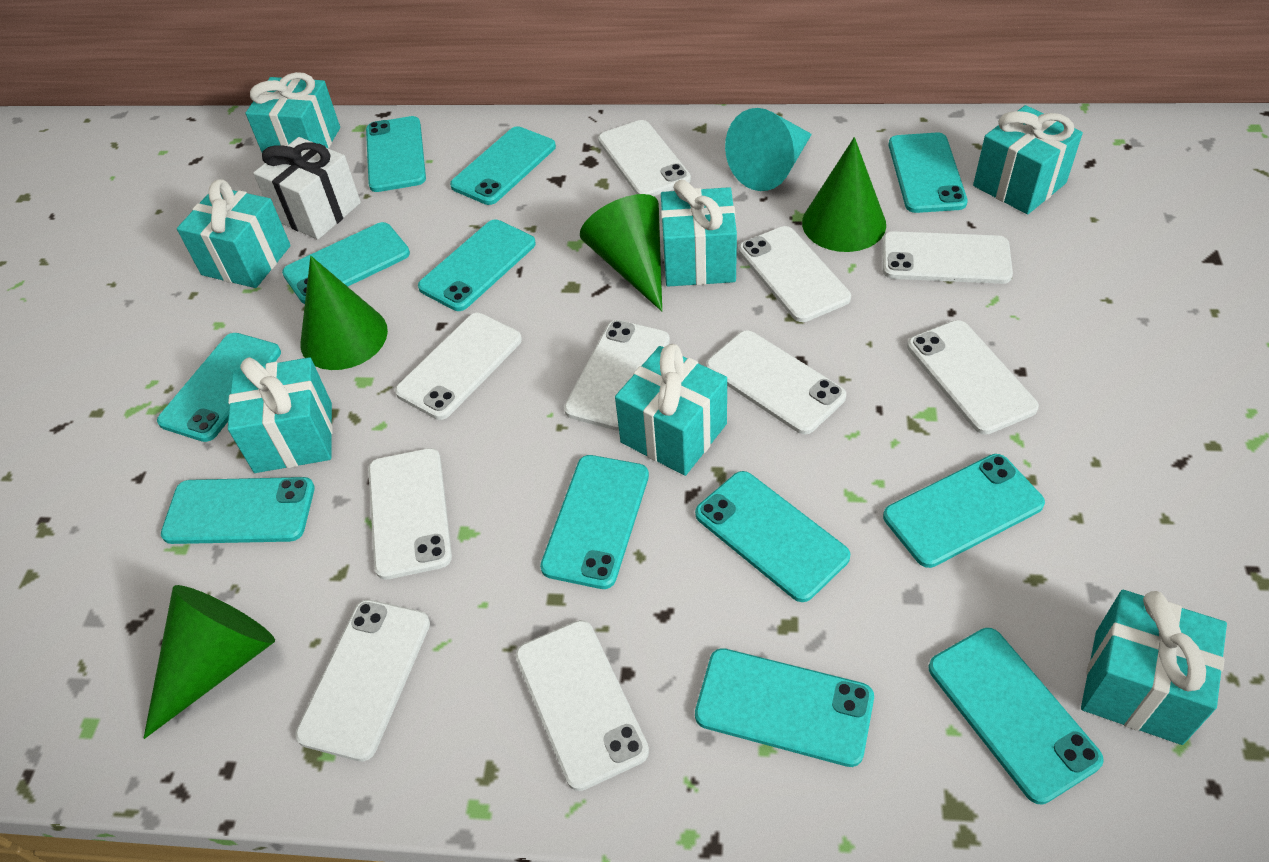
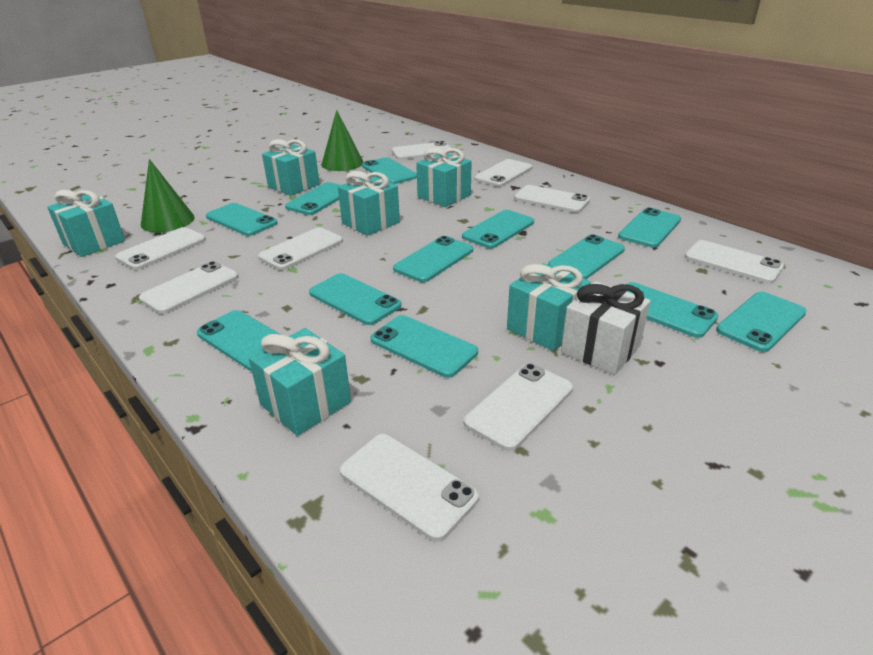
green cone: [143,585,275,739] [300,256,388,370] [580,194,662,311] [802,137,886,252] = 4 -> [141,159,195,232] [321,110,364,171] = 2
turquoise cone: [725,108,812,191] = 1 -> none = 0
turquoise gift: [177,179,291,288] [228,357,333,473] [245,72,340,152] [615,344,727,476] [661,180,737,287] [973,105,1083,214] [1081,590,1227,745] = 7 -> [47,190,125,257] [249,328,351,436] [262,139,320,196] [338,171,400,236] [416,148,472,207] [507,263,591,351] = 6
white phone: [295,600,430,762] [368,448,452,580] [395,313,522,420] [515,620,649,791] [564,320,670,431] [598,120,691,196] [706,330,846,435] [739,226,851,322] [882,231,1013,284] [907,320,1039,435] = 10 -> [115,227,206,270] [139,261,238,314] [258,228,343,270] [340,434,479,541] [392,141,453,160] [464,363,573,451] [475,159,533,187] [514,185,590,213] [685,240,784,283] = 9

